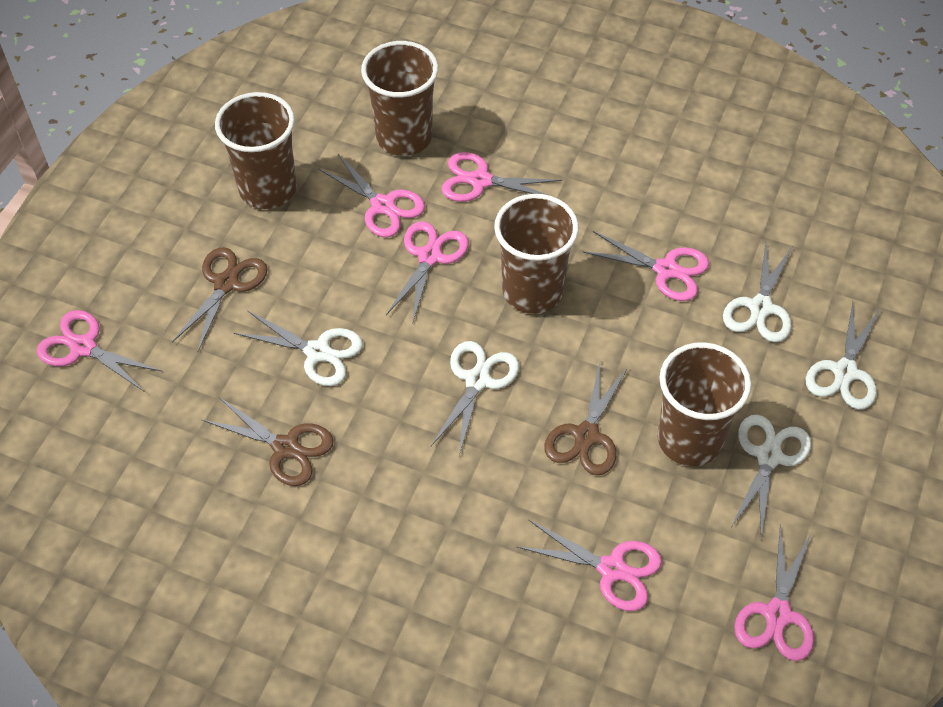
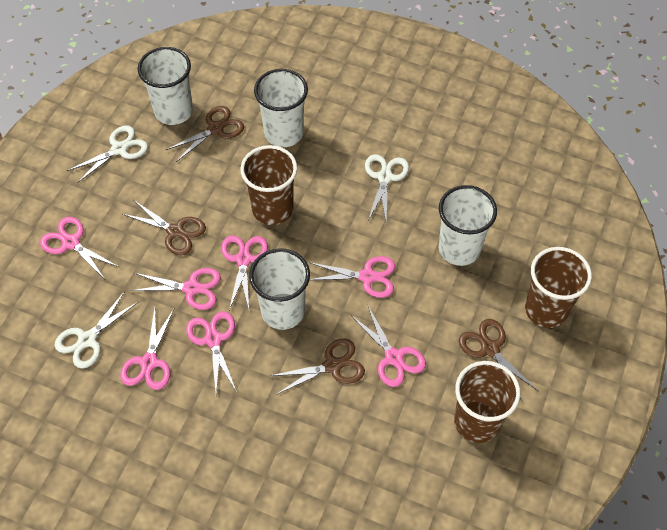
brown cup: [215,92,297,209] [361,41,438,156] [494,194,579,314] [657,342,751,466] = 4 -> [240,145,297,225] [454,361,521,443] [525,247,592,328] = 3
brown scissors: [172,247,268,351] [202,397,334,486] [544,359,628,475] = 3 -> [123,200,206,255] [166,106,244,162] [270,339,365,395] [459,319,538,402] = 4
white cup: none = 0 -> [138,47,193,125] [249,248,310,330] [254,69,308,147] [439,185,497,266] = 4
white scissors: [234,311,363,386] [431,341,519,455] [723,241,793,342] [732,415,811,538] [805,302,880,410] = 5 -> [54,291,138,369] [67,126,148,183] [365,154,409,224] = 3

